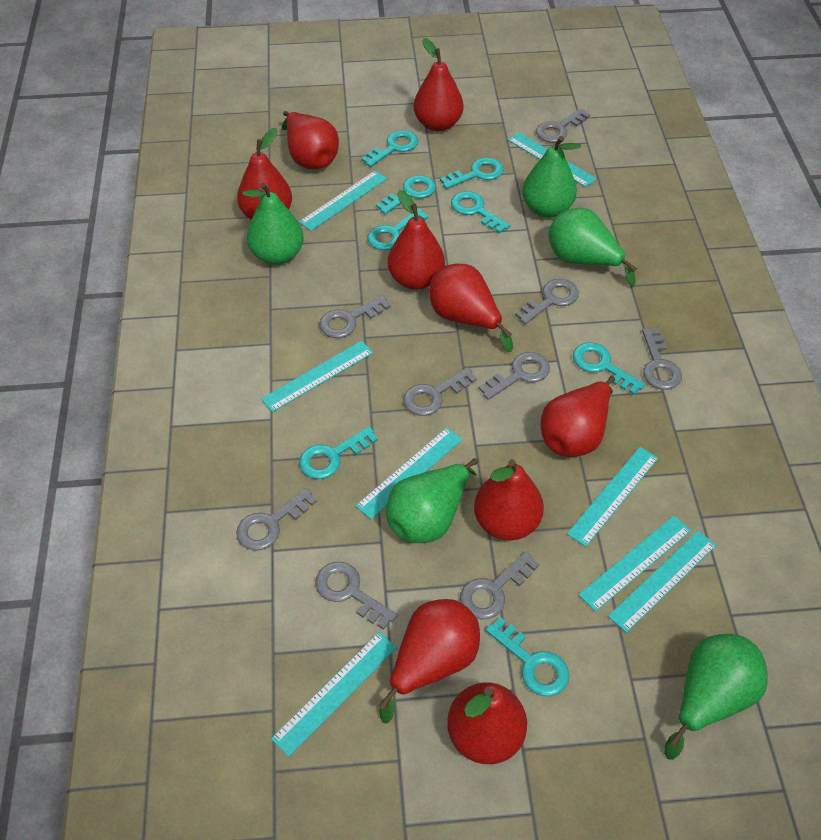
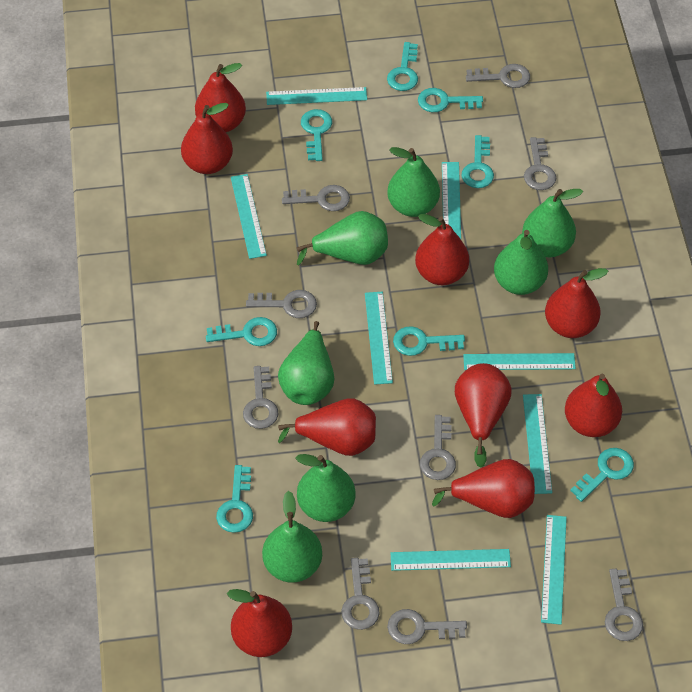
green pear: [242,183,304,265] [386,458,478,543] [522,136,581,218] [548,208,637,287] [664,634,768,760] = 5 -> [262,491,322,583] [278,321,334,405] [296,454,356,522] [297,211,388,265] [387,147,440,217] [494,230,548,295] [522,189,583,257] = 7

